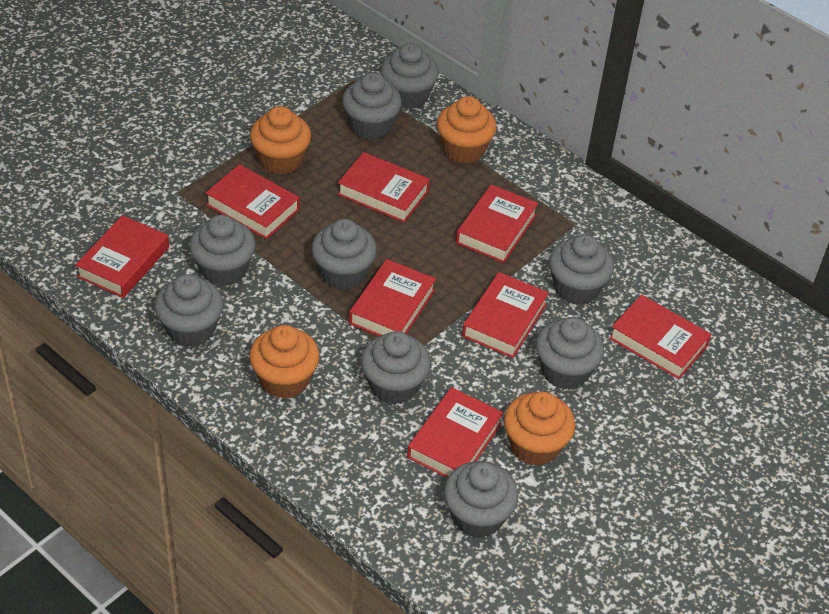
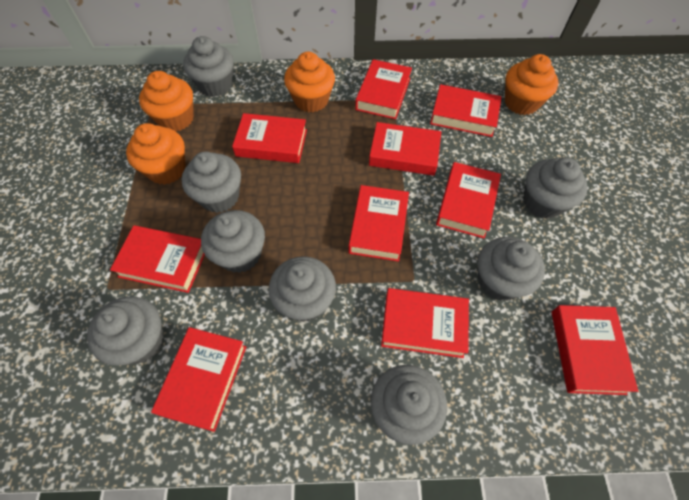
grey cupcake: [154,274,223,347] [189,215,256,286] [311,219,377,290] [342,72,402,140] [361,331,431,405] [381,43,439,109] [444,461,518,538] [536,317,604,389] [549,234,614,305] = 9 -> [87,296,164,365] [182,151,241,213] [183,36,234,97] [201,210,265,273] [269,257,336,322] [371,365,447,445] [478,237,545,301] [523,157,588,219] = 8
red book: [75,215,169,298] [206,164,300,239] [338,152,430,223] [349,259,436,336] [407,387,503,478] [456,184,538,263] [462,272,549,358] [609,295,711,379] = 8 -> [110,225,205,293] [151,327,246,432] [232,113,307,163] [348,185,409,262] [355,59,412,119] [369,122,441,176] [381,288,469,358] [430,84,502,137] [436,162,501,239] [552,305,638,395] = 10

